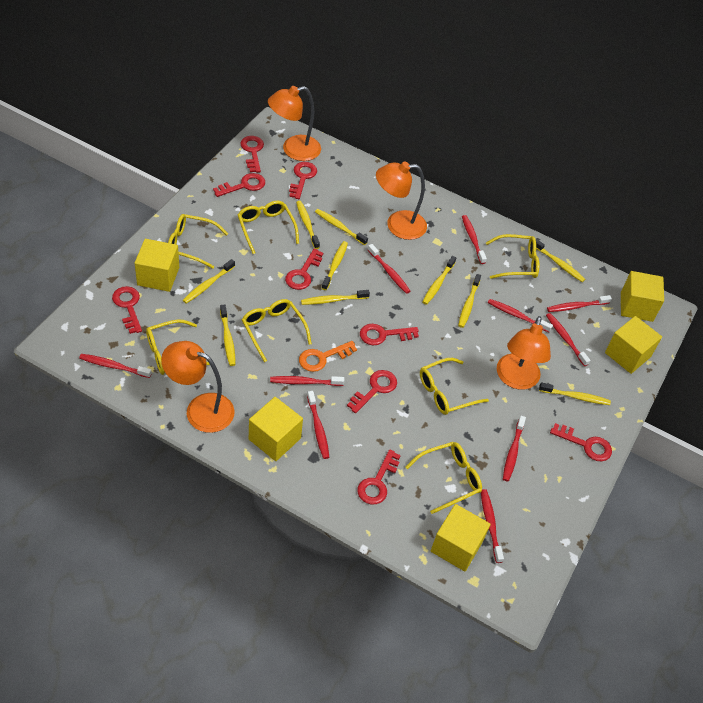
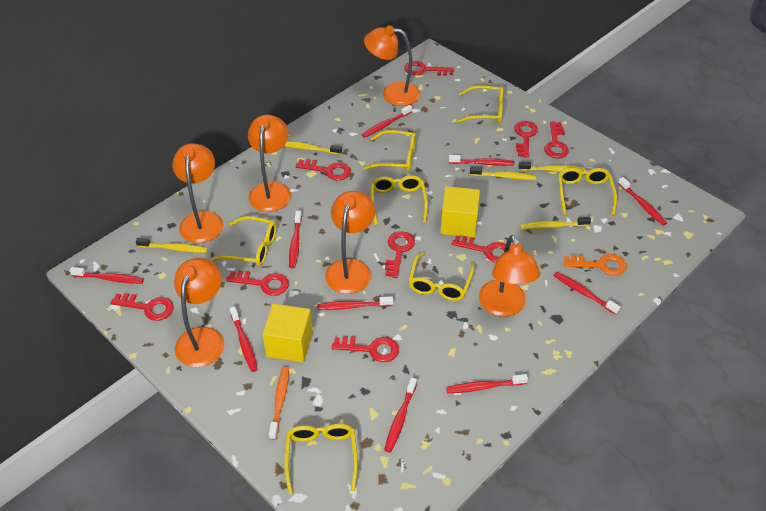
orange lamp: [161,341,235,433] [268,86,321,161] [376,162,427,240] [497,316,551,390] = 4 -> [172,143,223,243] [174,258,224,367] [248,115,291,212] [325,191,375,294] [364,25,420,106] [479,235,540,316] = 6
orange toothbrush: none = 0 -> [269,367,289,440] = 1
yellow cube: [135,239,179,292] [249,397,303,461] [431,504,491,571] [605,316,662,374] [621,271,664,322] = 5 -> [263,304,313,362] [441,186,480,237] = 2
yellow toothbrush: [183,259,235,304] [220,304,236,366] [296,201,320,249] [301,290,370,305] [315,209,368,245] [322,241,348,290] [422,256,456,305] [458,274,481,328] [536,239,585,282] [539,382,611,405] = 10 -> [136,238,208,253] [284,141,342,155] [470,167,536,180] [519,162,585,172] [520,217,591,229] = 5

